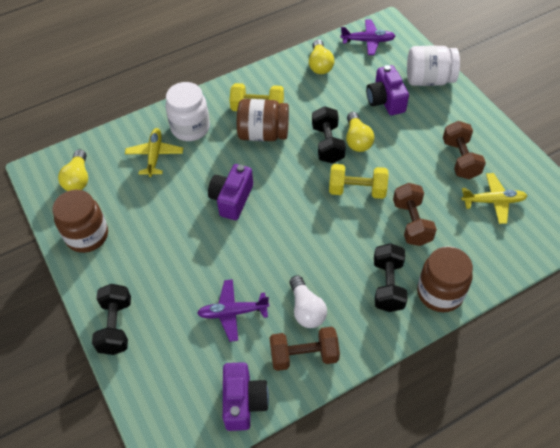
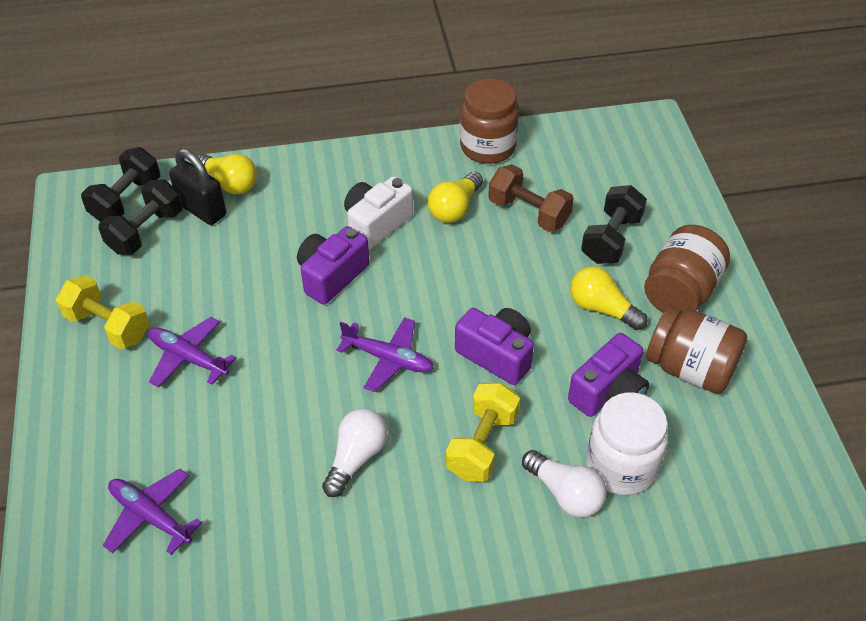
black padlock: none = 0 -> [169,148,226,225] = 1
brown dumbbell: [269,327,340,371] [393,183,437,246] [443,121,486,179] = 3 -> [488,164,574,232] = 1
purple plane: [197,279,269,342] [340,20,396,55] = 2 -> [103,469,202,555] [148,317,236,388] [336,317,434,392] = 3
white camera: none = 0 -> [344,176,413,250] = 1
white jar: [166,82,210,141] [407,46,460,86] = 2 -> [586,392,668,495] = 1
white light bulb: [290,275,327,328] = 1 -> [322,408,388,497] [522,450,606,518] = 2
yellow plane: [125,128,183,177] [461,173,527,224] = 2 -> none = 0

